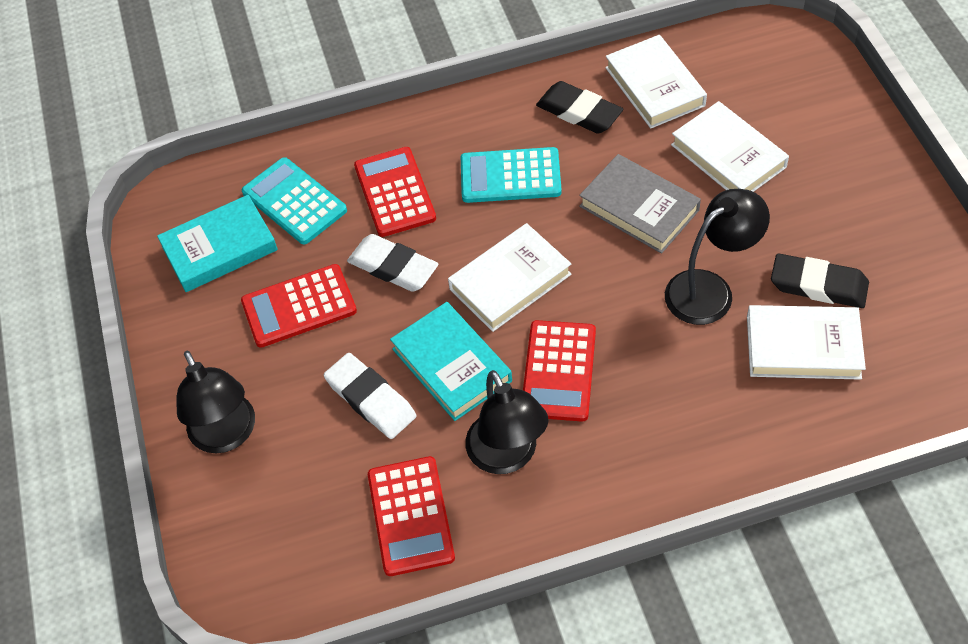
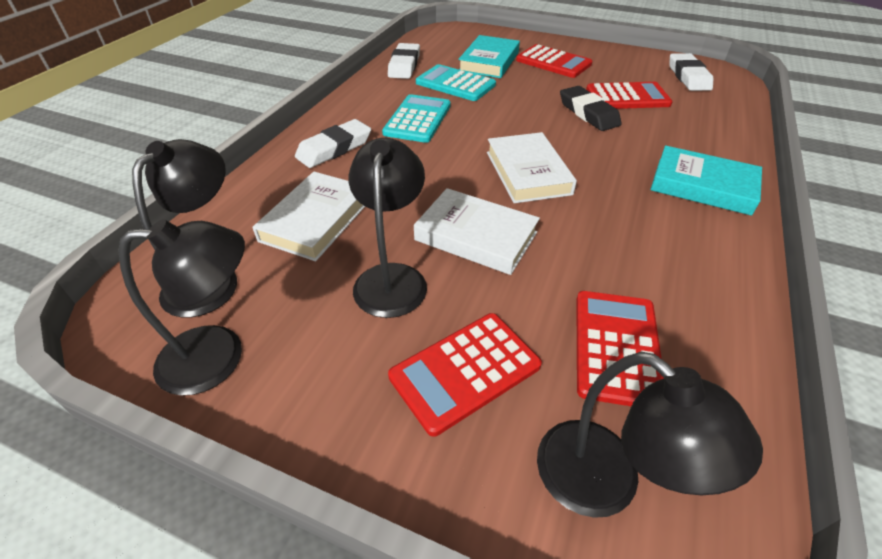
black eraser: [536,81,624,134] [771,253,869,308] = 2 -> [560,86,622,131] = 1
black lamp: [176,351,255,453] [465,370,548,474] [665,189,770,325] = 3 -> [119,219,245,396] [132,139,237,318] [348,138,427,318] [537,352,763,518] = 4
grey book: [579,154,701,254] = 1 -> none = 0
white book: [448,223,572,332] [605,35,707,129] [671,101,789,192] [747,305,866,380] = 4 -> [252,172,365,261] [414,188,540,275] [487,132,577,203] = 3
white eraser: [324,353,416,439] [347,234,438,292] = 2 -> [295,119,371,168] [388,43,420,79] [669,53,713,91] = 3

